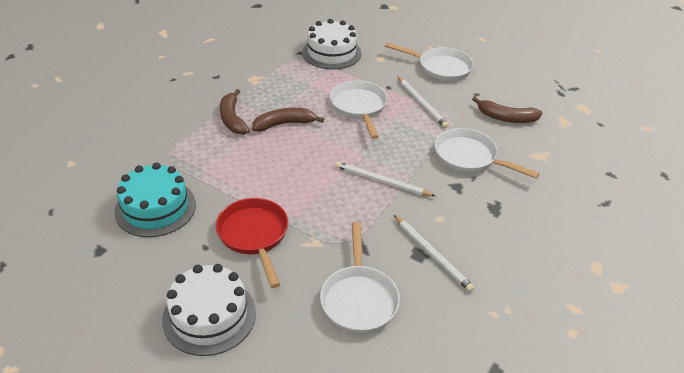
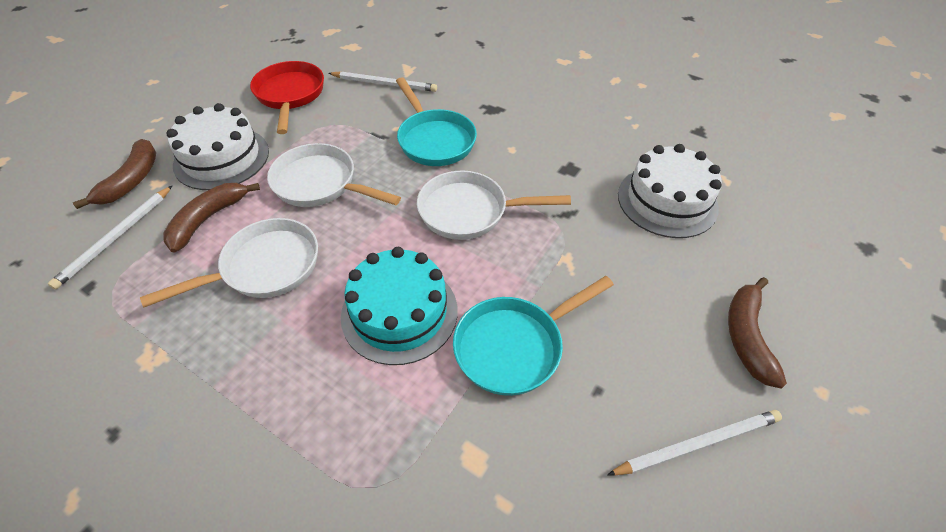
turquoise pan: none = 0 -> [396,77,477,166] [453,276,614,396] = 2
white pan: [320,222,400,334] [330,80,387,139] [385,42,474,81] [435,128,540,179] = 4 -> [140,218,318,307] [267,143,401,207] [417,171,571,240] = 3

